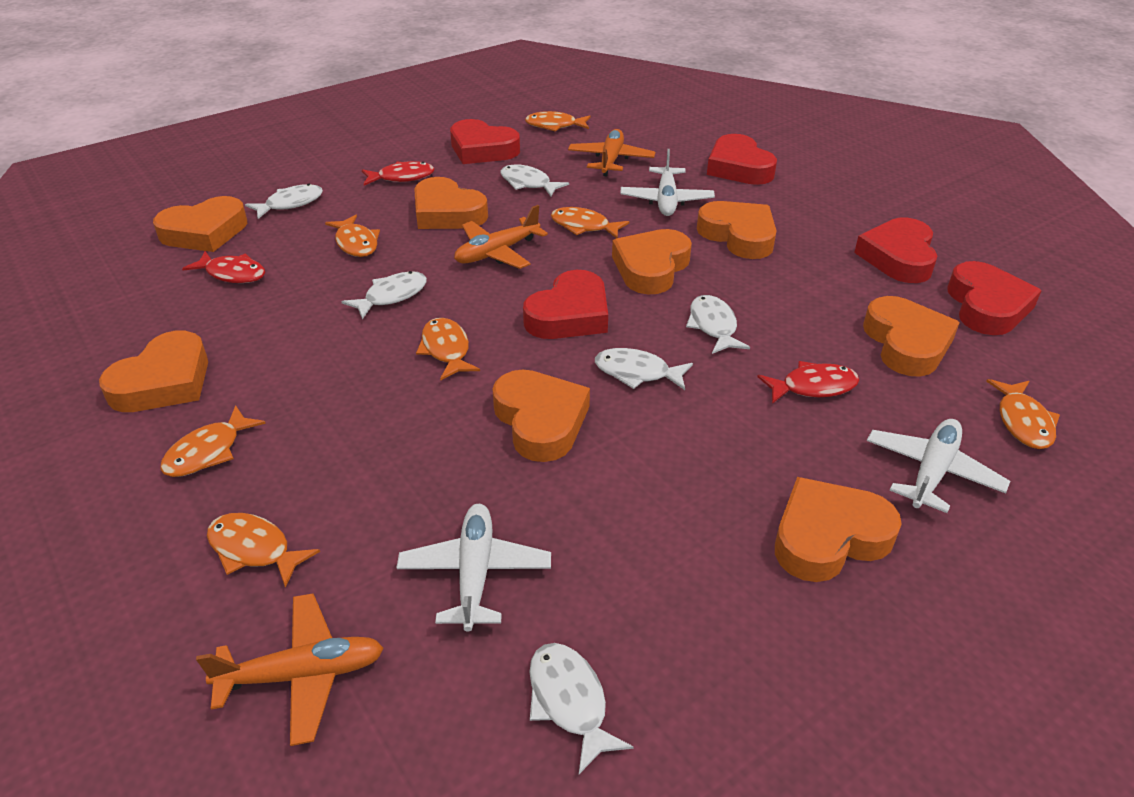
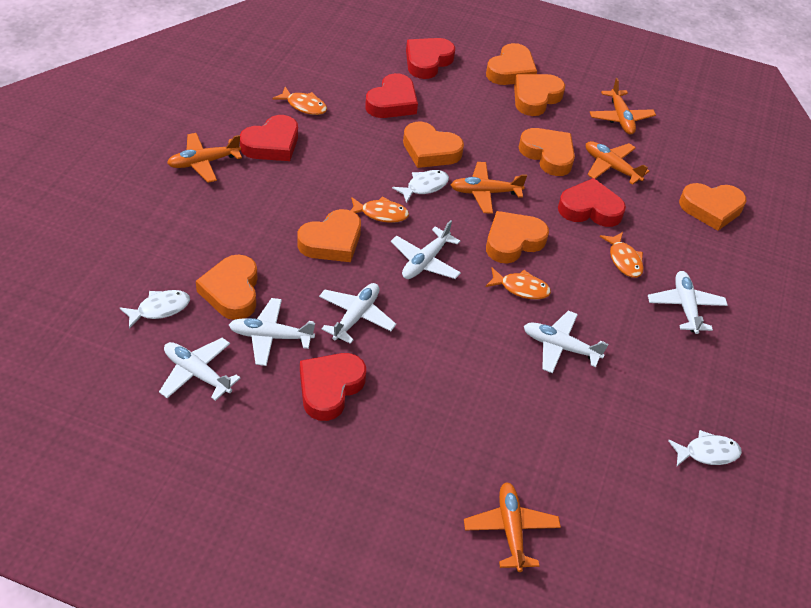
orange fish: [160,405,266,477] [207,513,320,588] [325,215,380,257] [416,318,480,381] [525,111,591,132] [551,207,630,238] [986,379,1060,449] = 7 -> [272,87,327,115] [350,196,409,223] [486,267,551,300] [600,232,644,278] = 4
orange plane: [196,593,384,746] [454,205,548,269] [568,129,655,177] = 3 -> [167,133,242,183] [451,162,527,214] [464,482,561,572] [586,141,649,185] [590,78,656,135] = 5
red fish: [182,251,265,283] [362,161,435,185] [757,361,859,404] = 3 -> none = 0
white fish: [245,184,323,219] [341,271,427,319] [500,164,569,196] [529,643,633,774] [595,348,693,390] [686,295,750,354] = 6 -> [120,290,190,329] [392,170,449,203] [668,430,742,466] = 3
white plane: [396,504,551,632] [620,149,715,216] [867,419,1010,513] = 3 -> [159,338,240,401] [229,298,315,366] [319,283,396,344] [391,220,461,279] [524,311,608,373] [648,271,728,334] = 6

